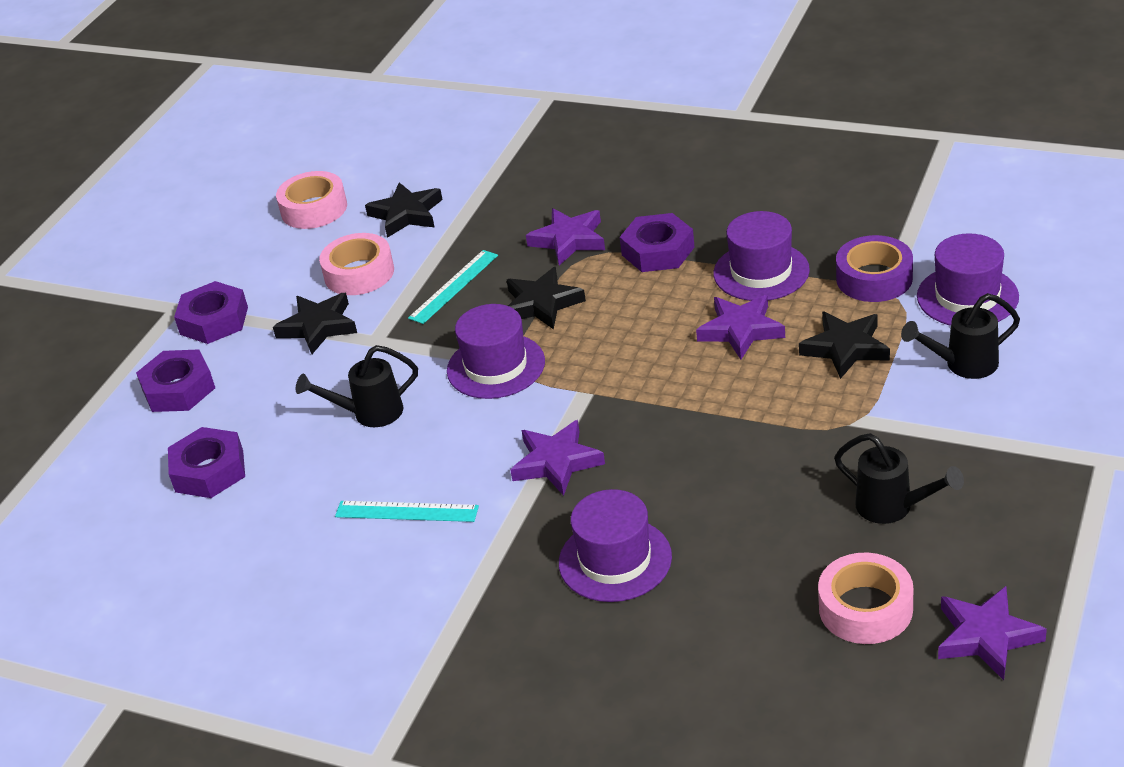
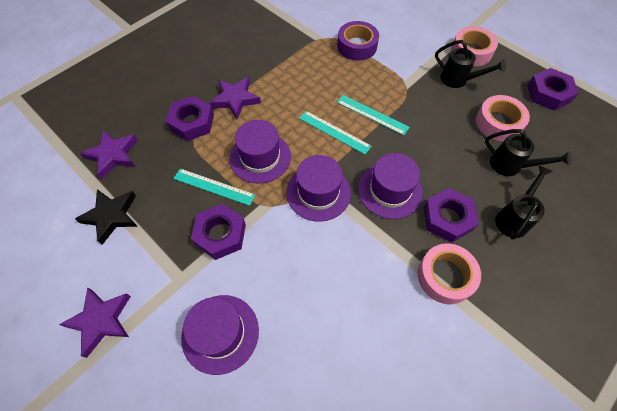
black star: [273,293,357,354] [365,182,443,238] [507,267,586,330] [799,312,890,379] = 4 -> [75,189,138,245] = 1
purple star: [510,420,605,496] [526,208,605,266] [696,295,785,359] [938,586,1047,680] = 4 -> [59,287,131,358] [80,130,138,179] [209,77,261,119] = 3
turquoise ruler: [335,501,479,522] [408,250,498,324] = 2 -> [173,169,255,206] [299,111,372,154] [337,95,410,135] = 3

